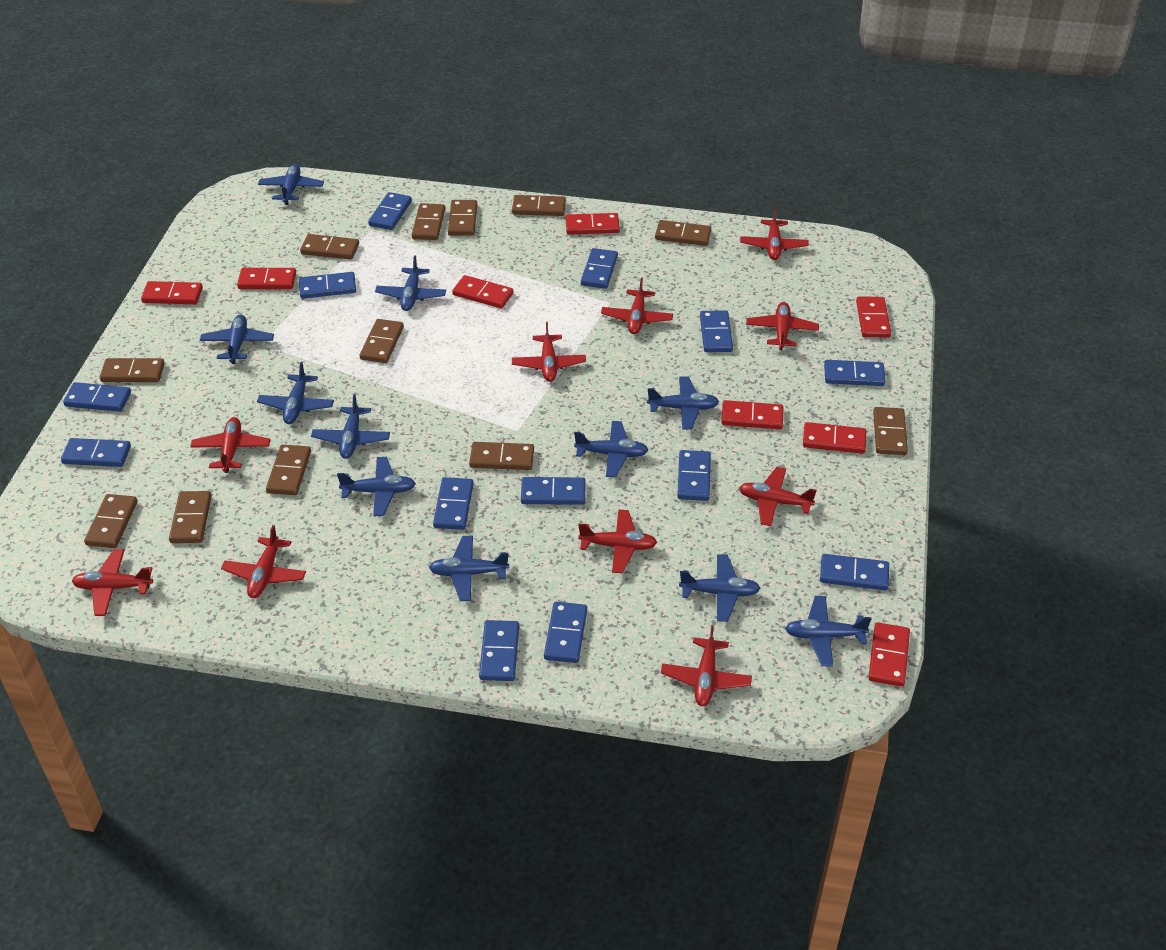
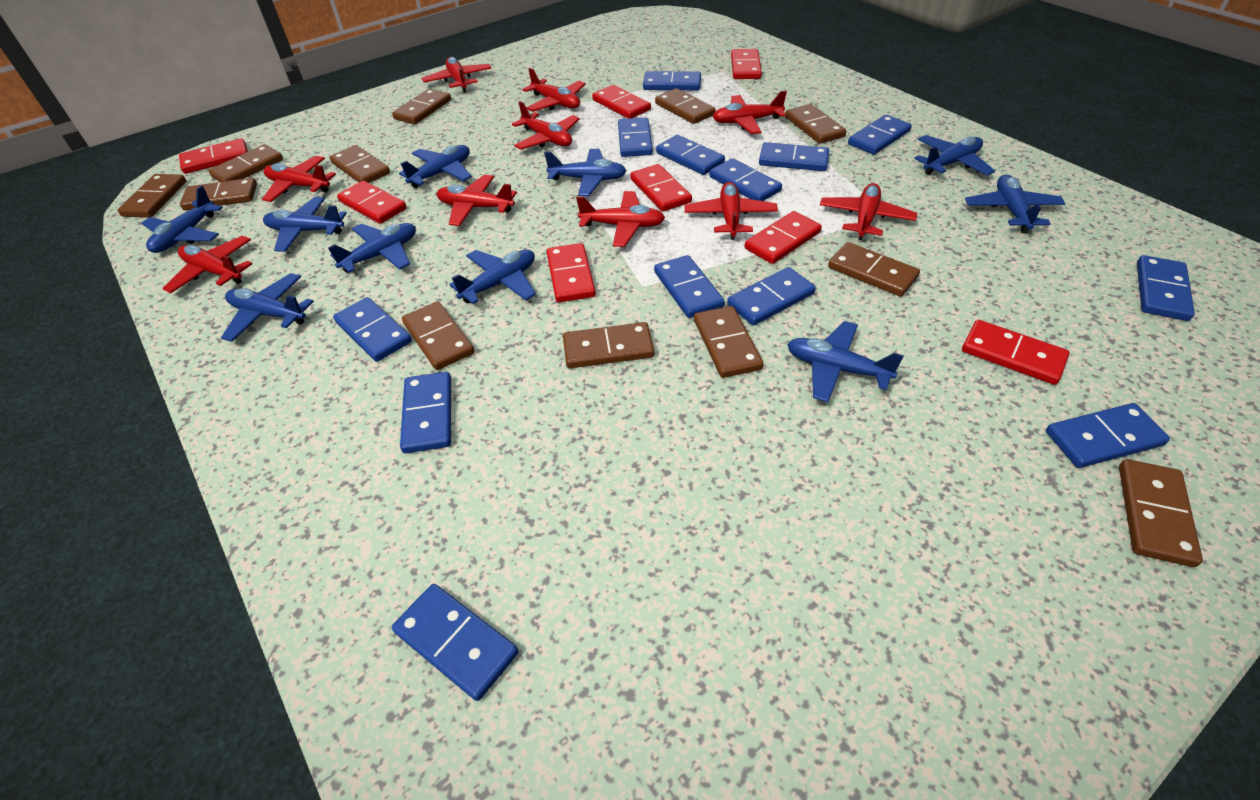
blue plane: [200,314,274,364] [257,362,334,424] [258,164,324,205] [311,394,390,459] [337,457,416,516] [375,255,446,311] [429,536,509,601] [574,421,648,478] [647,376,719,430] [679,554,760,622] [785,596,871,667] = 11 -> [142,185,223,253] [221,273,314,342] [263,197,347,252] [328,223,416,273] [399,145,472,188] [449,250,536,304] [544,149,626,196] [787,321,904,402] [914,135,995,176] [965,175,1065,233] = 10

